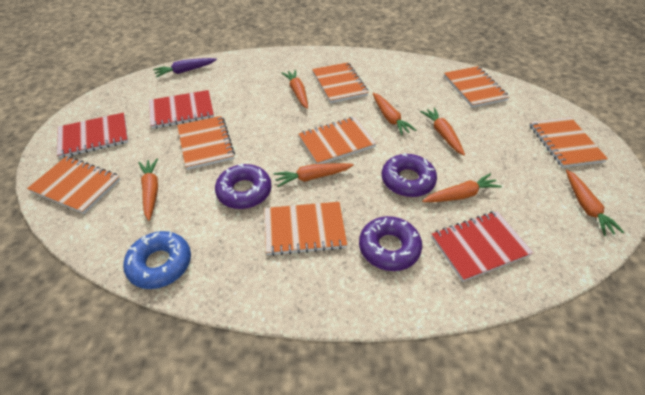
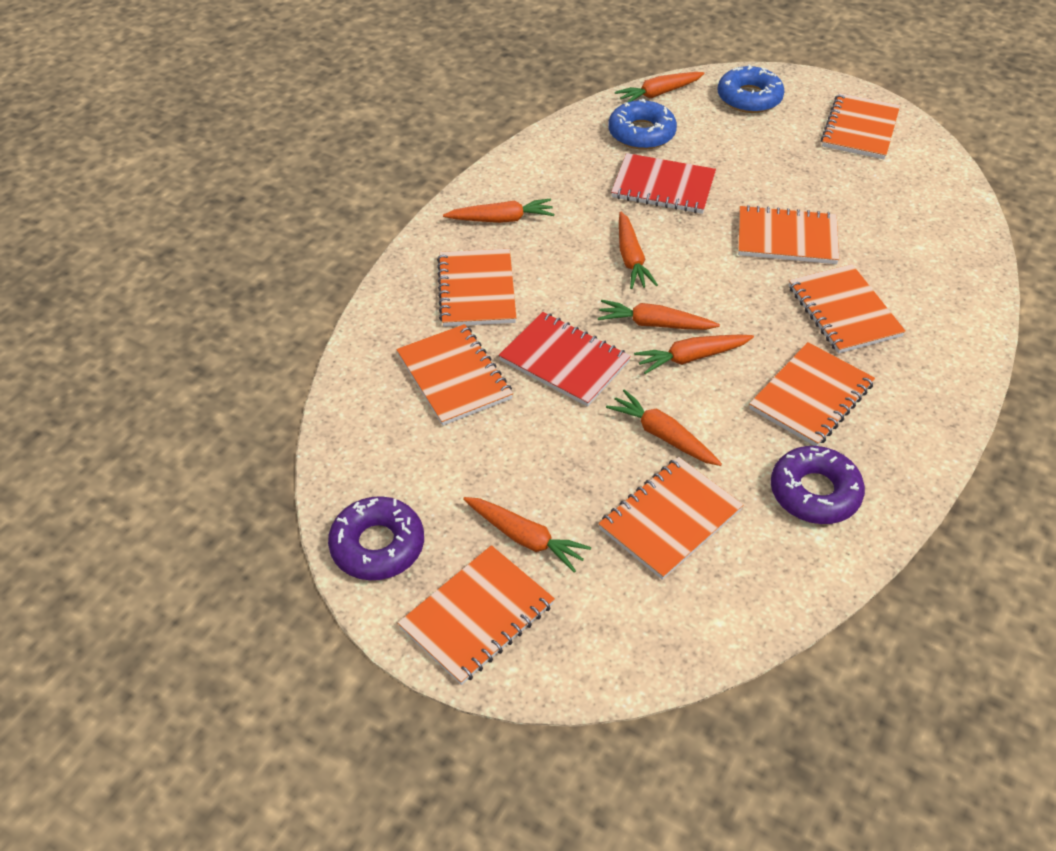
blue donut: [123,231,191,289] = 1 -> [608,99,677,150] [718,64,784,113] = 2
orange notebook: [27,156,120,214] [177,116,235,170] [265,202,347,256] [298,117,377,164] [312,62,369,103] [444,66,509,108] [529,117,608,168] = 7 -> [396,324,513,426] [398,545,555,685] [437,249,516,327] [598,457,743,580] [738,205,839,264] [749,342,875,446] [789,264,906,354] [821,93,900,159] = 8
purple carrot: [153,58,217,77] = 1 -> none = 0
purple donut: [215,163,272,209] [359,216,422,271] [382,153,437,197] = 3 -> [328,496,424,580] [771,446,865,524] = 2
red notebook: [57,113,128,158] [149,90,214,129] [431,211,533,282] = 3 -> [499,312,631,407] [611,153,716,214] = 2

